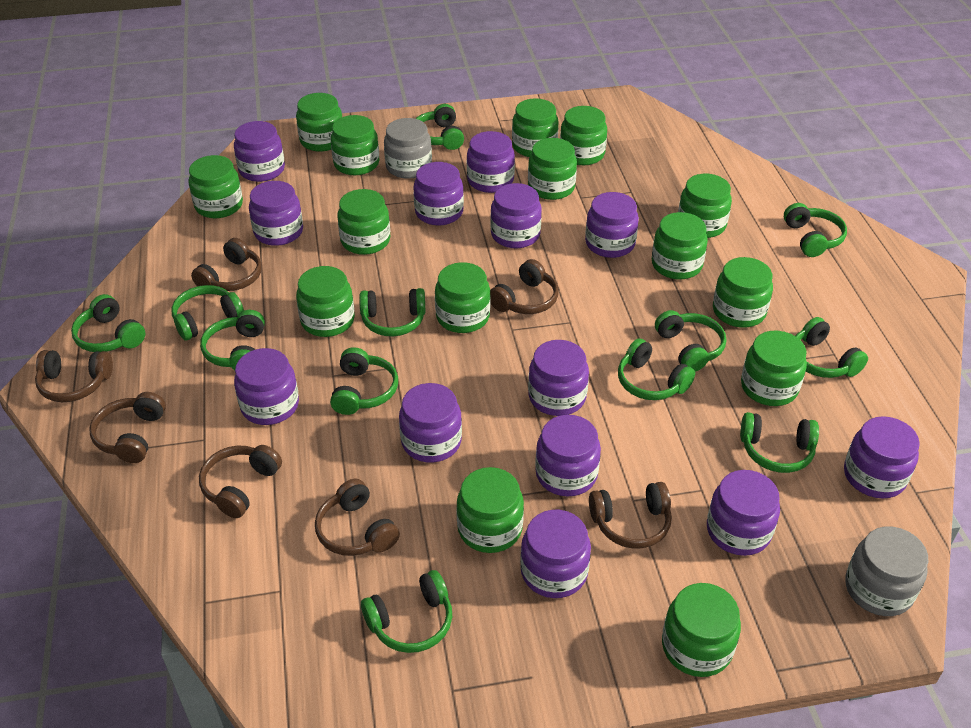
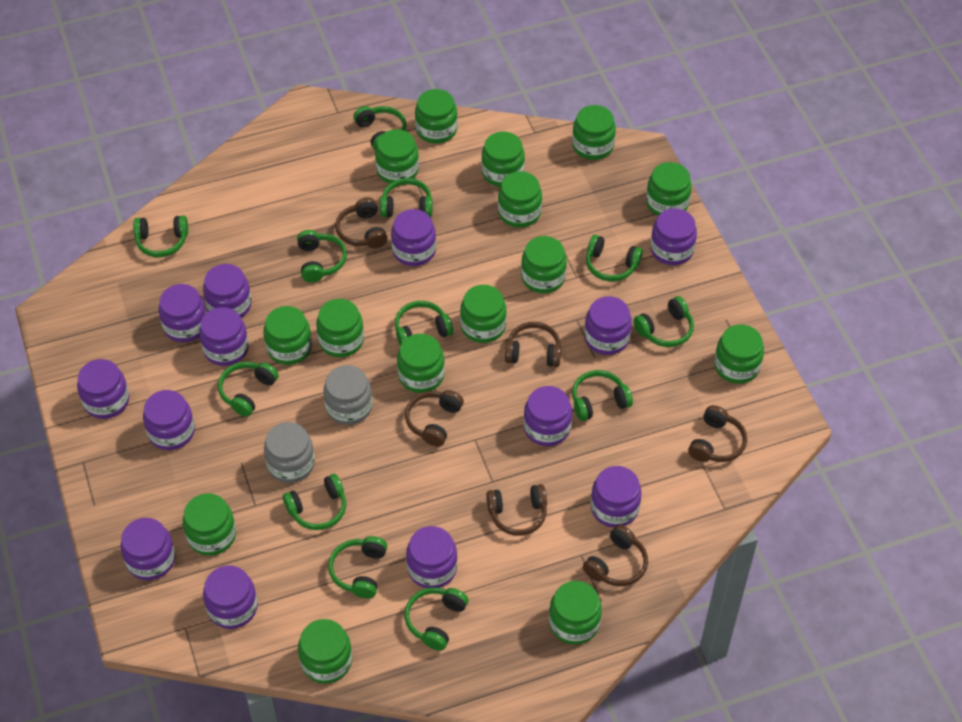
brown headphones: [35,350,113,402] [89,392,166,463] [191,238,262,291] [199,445,282,518] [315,479,400,556] [490,259,559,314] [589,482,672,549] = 7 -> [335,197,387,248] [405,390,464,447] [487,484,547,536] [505,322,561,367] [583,525,648,586] [688,405,747,462] = 6

